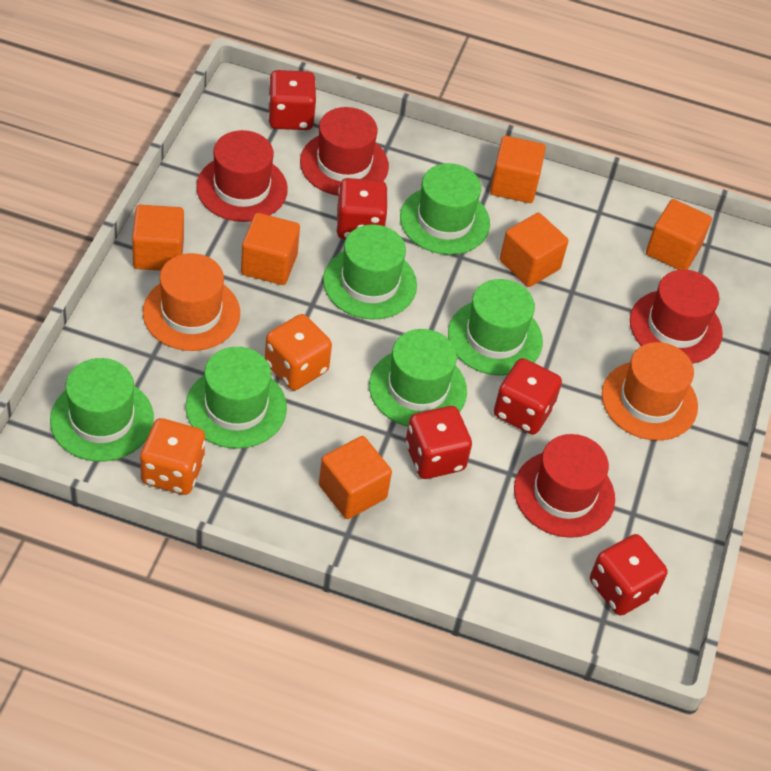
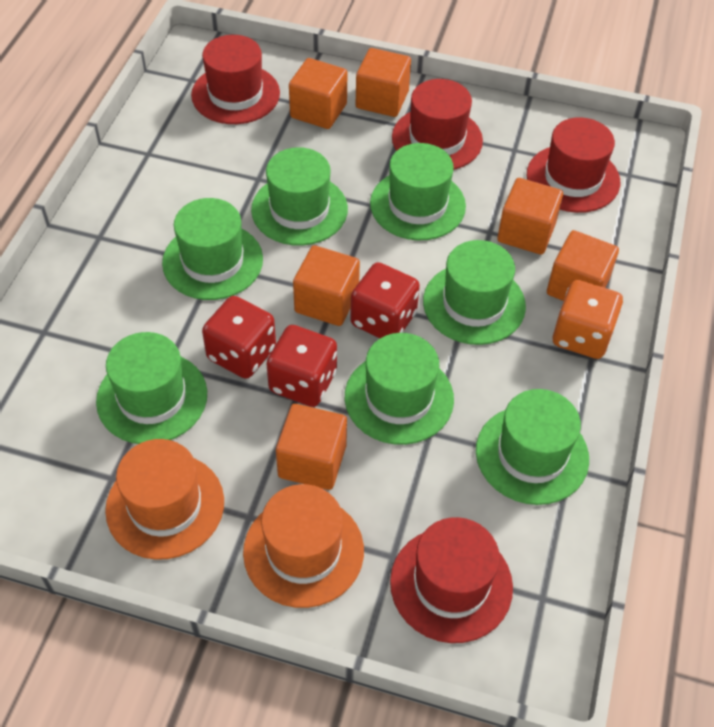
green hat: [50,358,154,462] [185,347,287,449] [323,225,417,319] [369,329,467,427] [400,163,490,255] [448,279,543,376] = 6 -> [96,332,207,444] [162,198,263,300] [251,147,348,246] [345,333,454,445] [370,143,466,240] [423,240,526,345] [476,389,589,505] = 7
orange dice: [140,418,205,495] [265,314,332,390] = 2 -> [553,280,623,359] = 1
red dice: [268,70,316,130] [336,178,388,239] [405,406,472,479] [494,358,562,434] [590,534,668,616] = 5 -> [202,296,276,379] [267,325,337,407] [350,262,420,338] = 3

